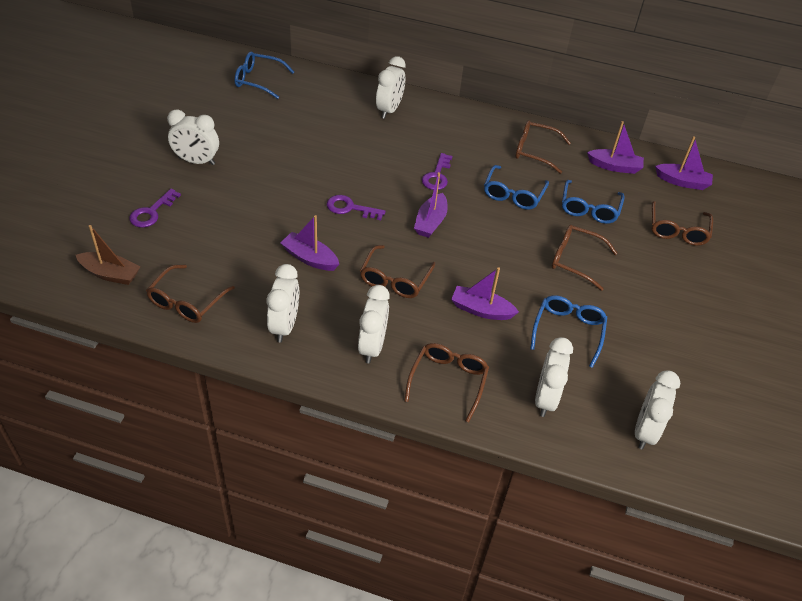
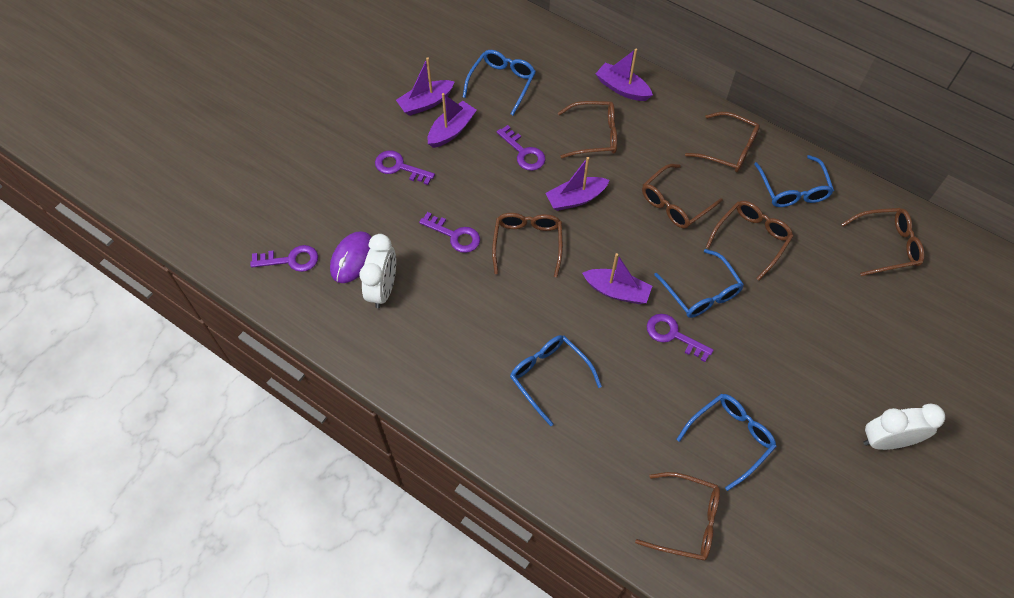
blue glasses: [234,51,294,99] [484,165,549,210] [530,295,607,368] [562,180,625,224] = 4 -> [463,50,536,115] [510,335,602,426] [654,249,744,318] [676,394,777,491] [754,155,834,207] = 5
brown boat: [76,225,140,285] = 1 -> none = 0
brown glasses: [146,265,235,323] [360,245,435,298] [404,343,489,423] [515,120,571,174] [552,225,617,291] [652,201,713,246] = 6 -> [492,213,563,277] [558,101,617,158] [635,472,720,561] [642,164,723,229] [685,112,760,172] [706,201,794,281] [842,208,924,276] = 7
purple key: [129,189,181,227] [327,195,386,220] [422,153,453,190] = 3 -> [250,245,318,272] [375,151,435,185] [419,212,480,253] [497,125,545,171] [647,314,714,362] = 5
purple mouse: none = 0 -> [330,231,372,283] = 1
white clock: [167,109,219,165] [267,264,299,342] [358,285,390,364] [376,56,406,119] [535,337,573,417] [635,370,680,450] = 6 -> [359,234,396,308] [863,403,945,450] = 2

